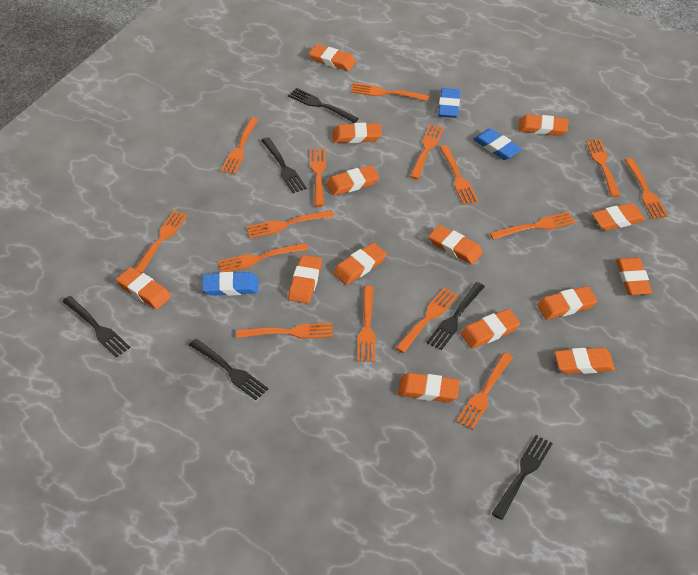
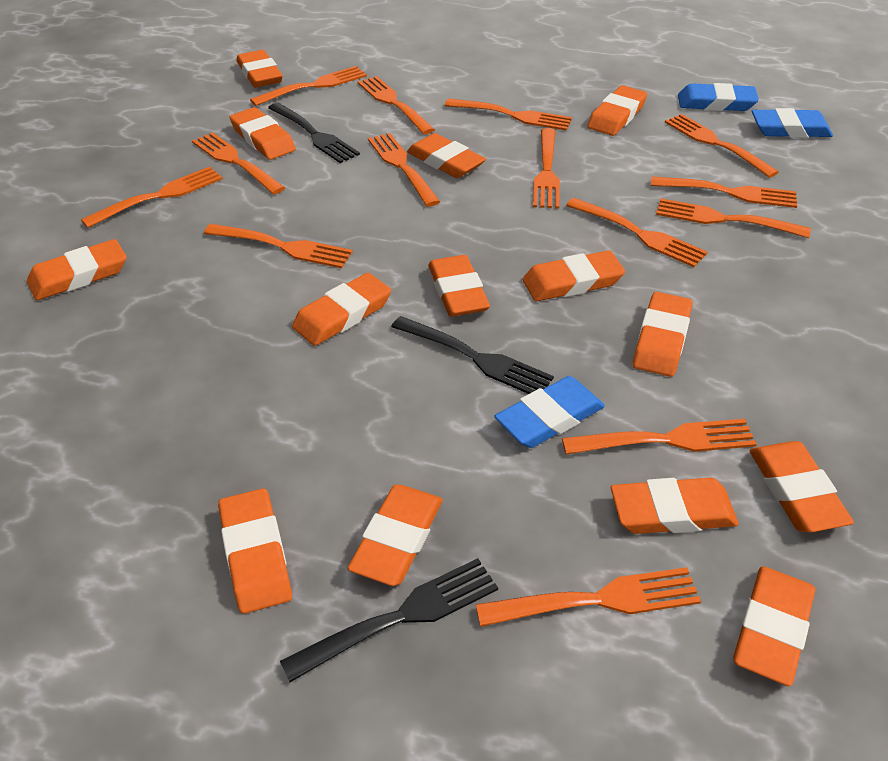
black fork: [62,296,130,357] [189,339,268,400] [261,137,307,193] [288,88,359,123] [426,282,485,350] [492,435,553,520] = 6 -> [268,102,360,163] [280,558,498,682] [391,316,554,394] = 3
orange fork: [135,210,188,273] [218,243,308,272] [221,118,258,174] [237,323,333,339] [246,210,334,239] [310,148,326,207] [351,83,429,101] [357,286,376,362] [396,288,458,353] [410,124,444,179] [439,145,478,205] [456,352,513,430] [490,212,576,240] [586,139,620,197] [625,158,668,219] = 15 -> [81,166,223,228] [192,132,285,195] [204,224,353,268] [250,66,367,106] [357,76,435,134] [368,133,440,207] [445,98,572,131] [476,567,701,627] [533,128,560,209] [562,419,757,454] [566,198,708,267] [651,176,797,208] [656,198,811,238] [665,114,779,178] = 14

